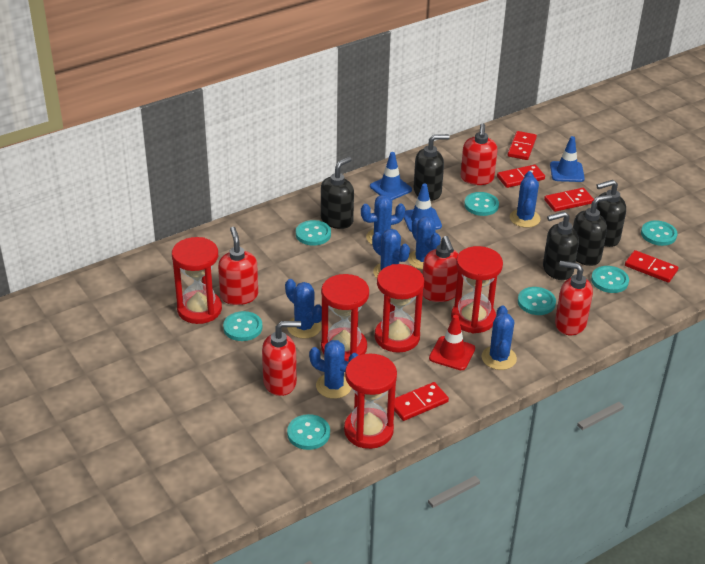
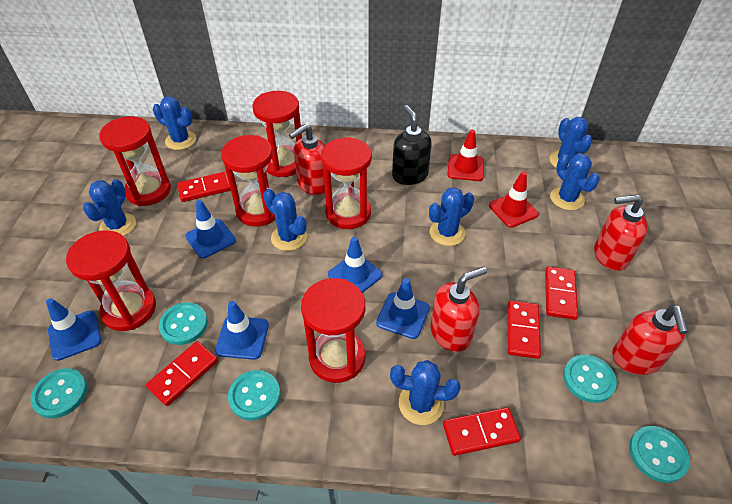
black soap dispenser: [321,157,354,229] [414,134,450,201] [543,211,579,280] [573,194,612,266] [596,180,626,247] = 5 -> [392,105,432,185] = 1
blue traffic cone: [370,152,412,200] [404,183,442,232] [550,136,585,182] = 3 -> [46,298,102,361] [185,200,236,259] [215,301,269,360] [328,237,382,293] [376,278,430,339] = 5
red hourglass: [172,237,222,324] [321,274,369,362] [344,354,397,449] [375,264,424,352] [451,246,503,333] = 5 -> [66,230,156,331] [99,116,171,206] [221,135,276,226] [253,91,302,177] [301,278,365,383] [321,137,372,229] = 6
red soap dispenser: [218,227,258,305] [262,321,301,396] [423,236,458,302] [461,124,498,185] [555,261,593,335] = 5 -> [289,124,325,195] [430,267,487,352] [594,194,648,271] [612,305,688,375] = 4
red traffic cone: [429,315,475,370] = 1 -> [447,129,484,181] [489,171,539,228] = 2
turquoise button: [223,311,262,341] [287,414,330,450] [296,220,331,246] [464,192,499,216] [518,287,556,315] [591,266,629,293] [641,221,677,246] = 7 -> [31,368,87,418] [159,302,208,345] [228,370,280,420] [563,355,617,403] [629,426,690,483] = 5

